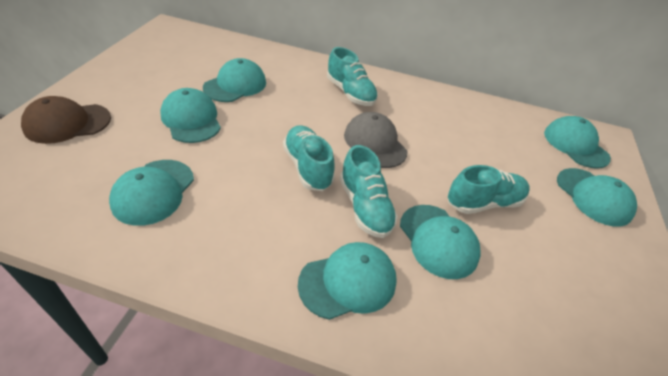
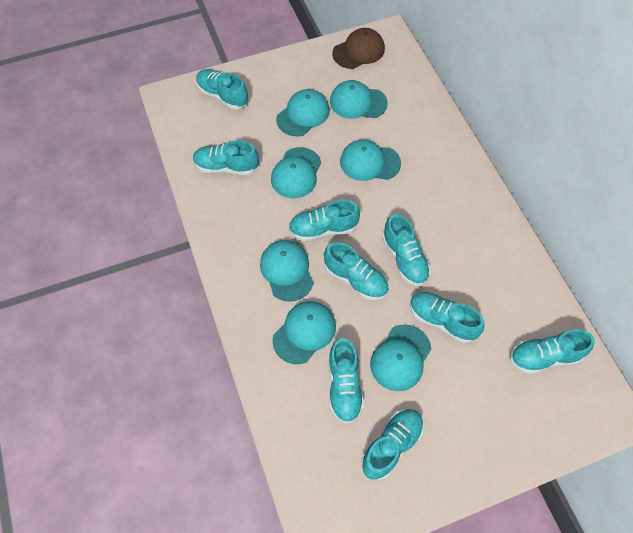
grey cap: [344,112,407,168] = 1 -> none = 0
turquoise shoe: [283,125,335,191] [327,47,378,106] [340,145,398,238] [448,165,530,214] = 4 -> [193,140,259,175] [196,69,248,109] [288,200,360,241] [324,242,389,300] [328,338,364,424] [361,409,424,480] [382,214,431,286] [410,292,485,343] [510,329,595,374] = 9

